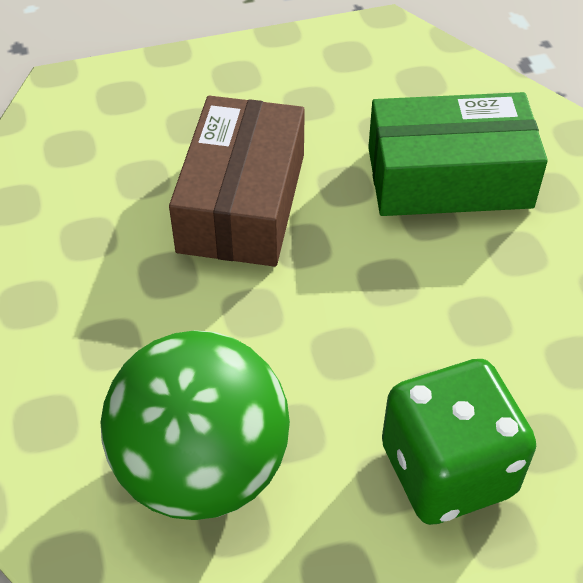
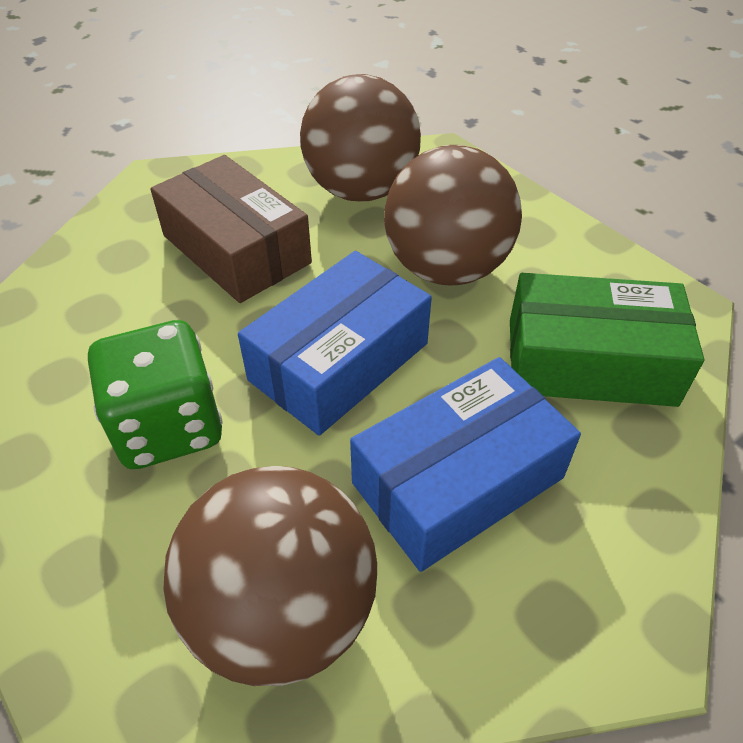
blue box: none = 0 -> [238,251,432,436] [350,357,581,572] = 2
brown ball: none = 0 -> [164,466,377,686] [300,74,421,202] [384,145,522,285] = 3
green ball: [101,330,290,520] = 1 -> none = 0

